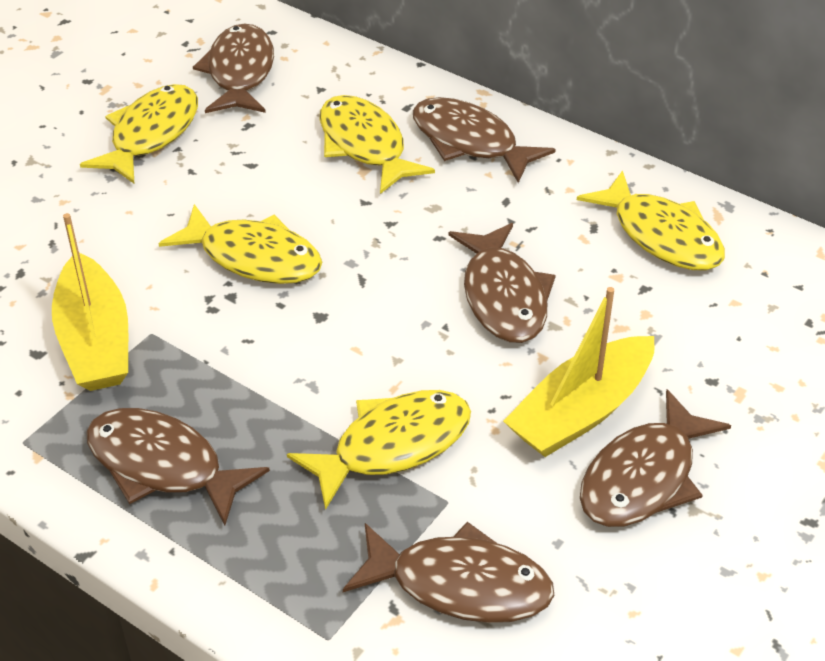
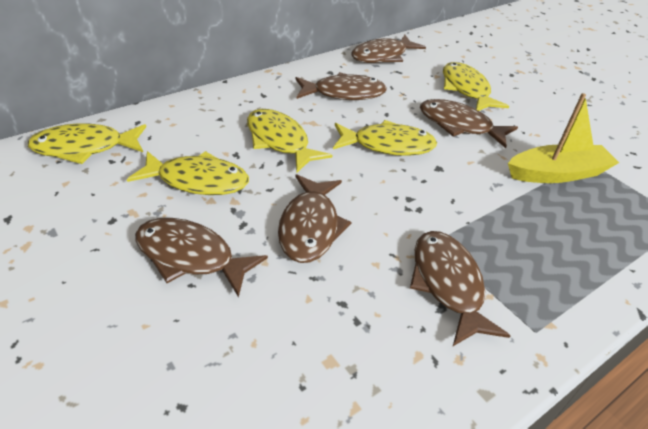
yellow boat: [52,213,128,391] [503,287,655,457] = 2 -> [508,93,619,183] = 1

